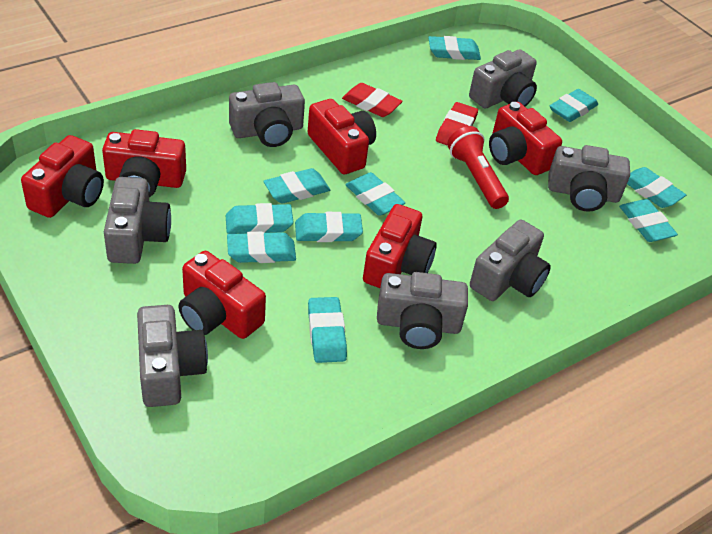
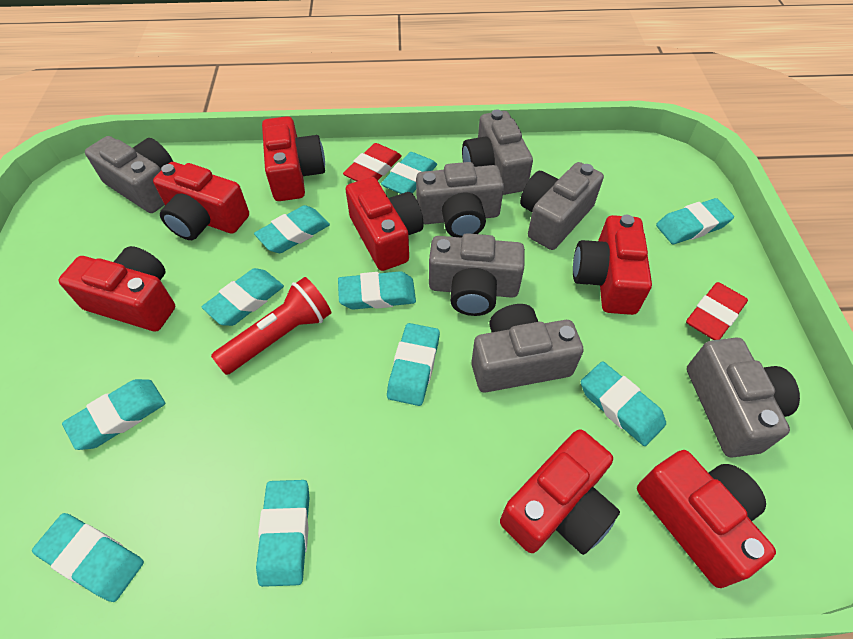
red camera: [21,135,104,218] [102,129,186,197] [179,251,266,339] [308,99,376,174] [363,204,437,288] [489,102,562,175] = 6 -> [58,246,175,331] [153,162,249,240] [262,116,325,201] [346,177,424,271] [500,429,620,555] [573,215,652,315] [637,450,776,588] = 7

